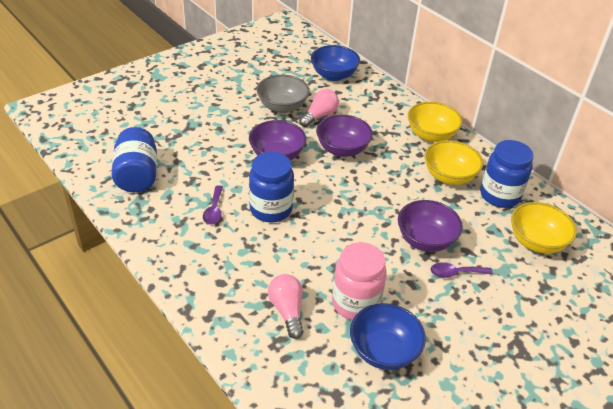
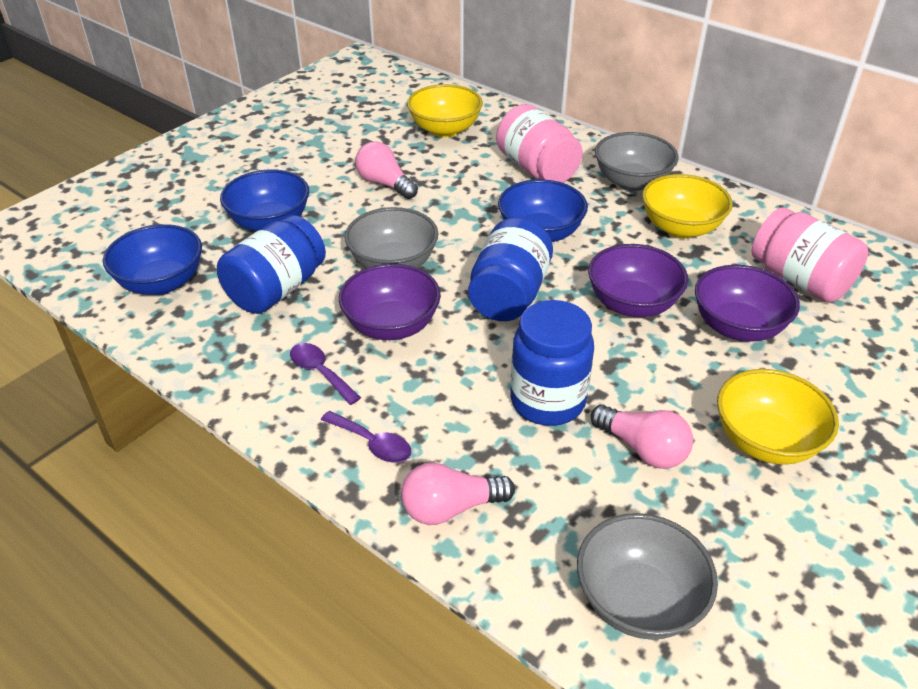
blue bowl: [311,45,360,81] [350,303,426,370] = 2 -> [103,224,202,295] [220,169,309,231] [498,179,588,242] = 3
grey bowl: [257,75,309,113] = 1 -> [345,207,439,268] [577,513,718,640] [595,132,678,191] = 3
pink jar: [332,242,387,320] = 1 -> [496,104,583,183] [752,207,868,302] = 2
pink light bulb: [268,274,303,339] [299,89,339,127] = 2 -> [355,142,418,199] [401,462,515,525] [591,405,693,469] = 3

